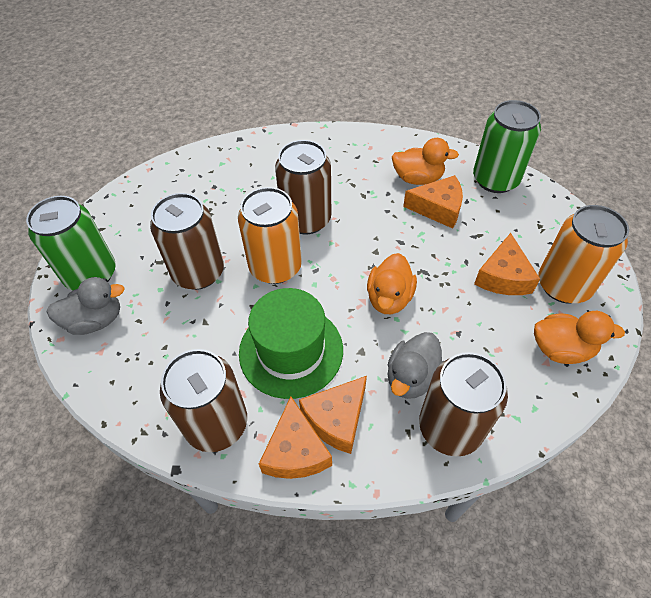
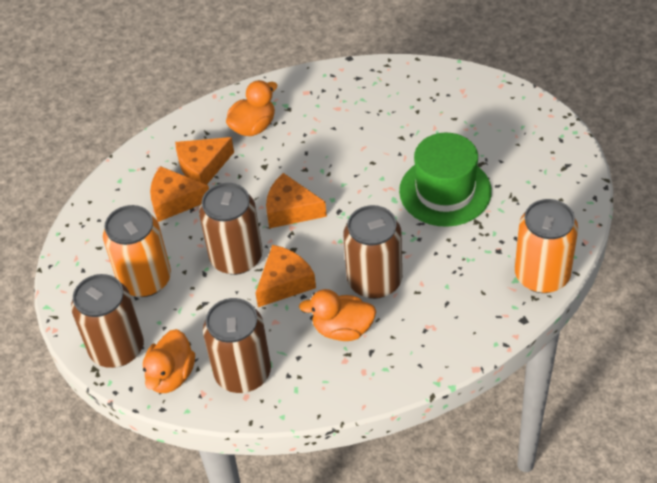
green can: [26,196,116,290] [473,100,541,193] = 2 -> none = 0
grey duck: [47,277,125,335] [388,332,444,399] = 2 -> none = 0

